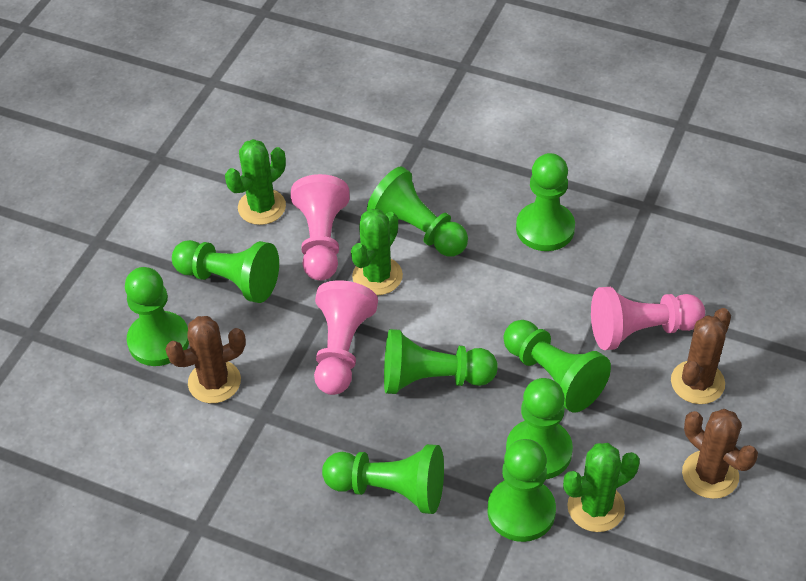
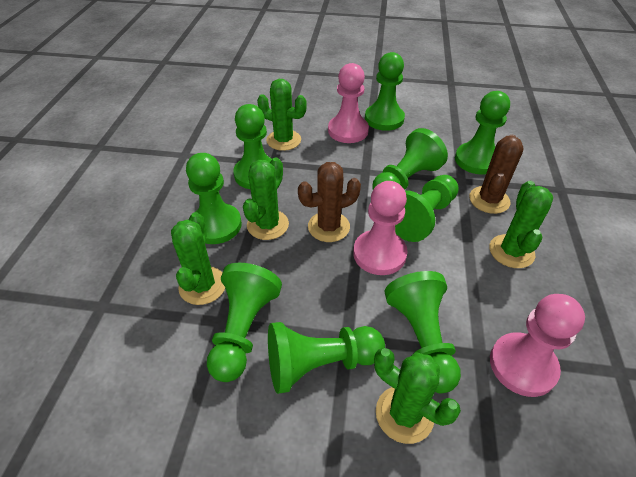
brown cactus: [165,316,246,403] [671,308,731,404] [682,409,758,499] = 3 -> [298,162,361,242] [469,135,524,214] = 2
green cactus: [225,139,286,225] [351,209,403,295] [563,443,640,532] = 3 -> [171,212,225,305] [243,157,289,240] [257,79,307,151] [374,348,461,444] [489,181,553,268] = 5

